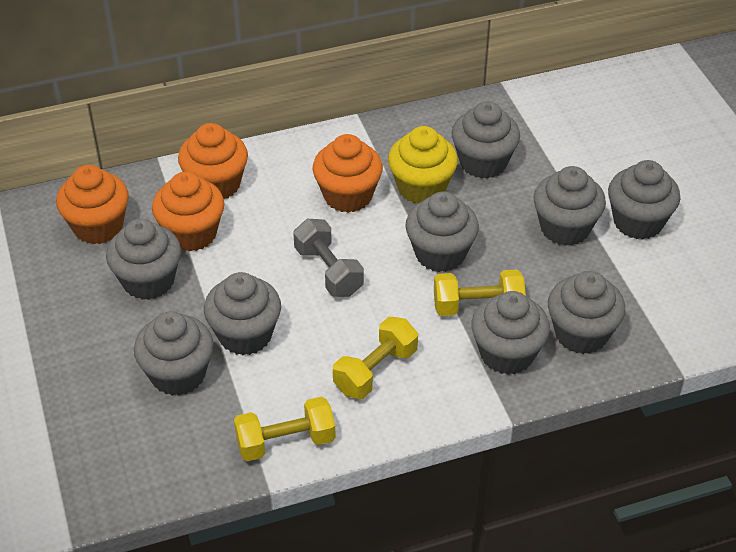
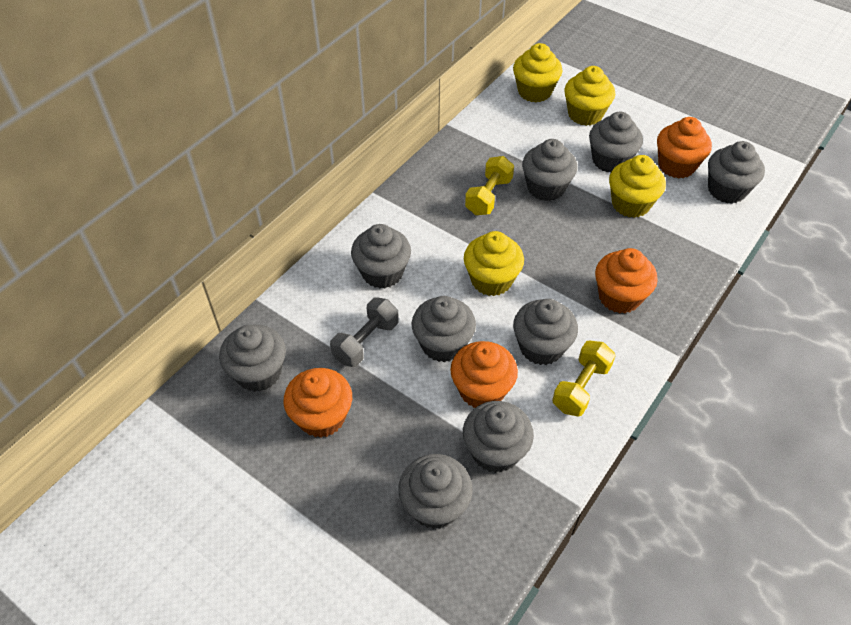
yellow cupcake: [388,126,458,203] = 1 -> [464,231,524,296] [513,43,563,102] [564,66,615,126] [609,155,666,218] = 4
yellow dumbbell: [234,397,336,461] [333,317,418,399] [434,270,526,316] = 3 -> [465,156,514,215] [552,341,616,416] = 2

